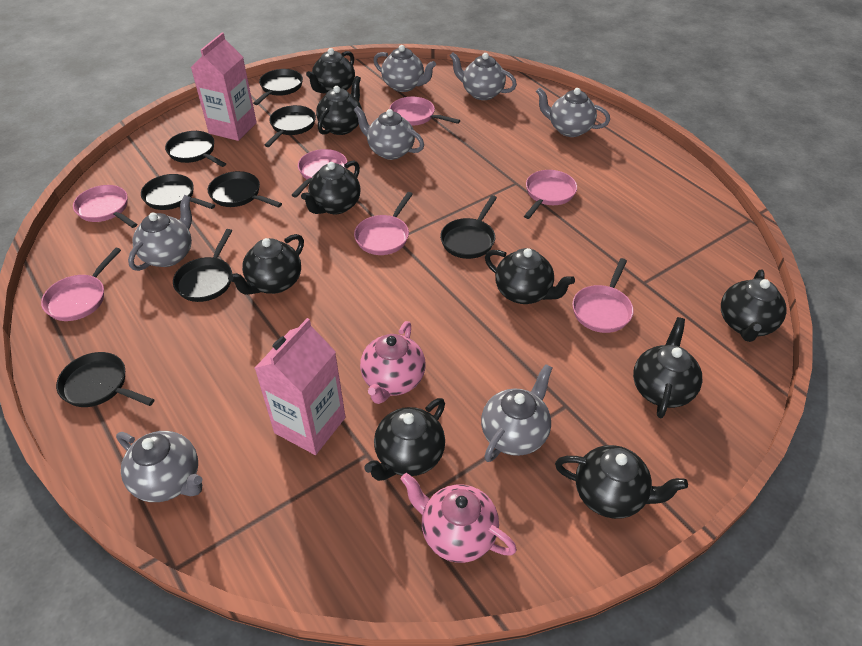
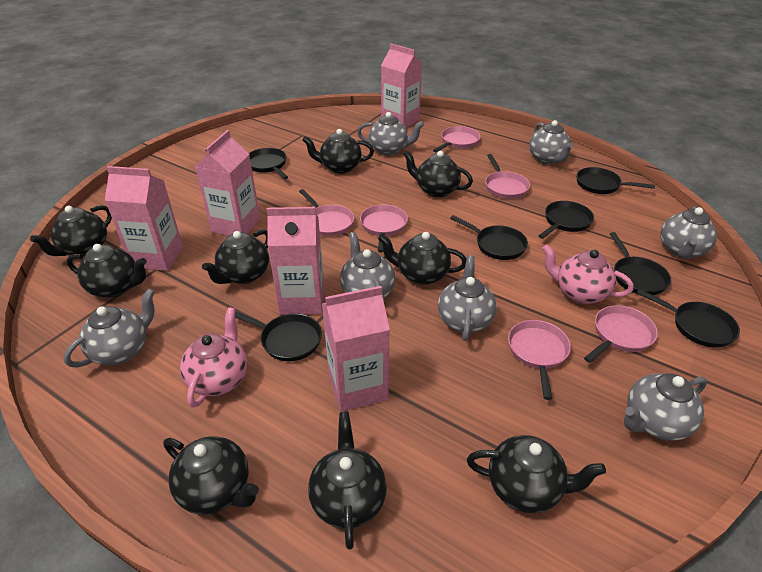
black pan: [56,352,154,407] [141,174,215,210] [165,131,226,167] [173,229,232,302] [208,171,282,208] [253,69,303,105] [265,105,316,147] [440,195,497,259] = 8 -> [235,311,322,361] [249,148,288,179] [450,215,528,260] [539,201,594,239] [576,167,655,194] [610,232,671,295] [637,289,740,348] = 7
pink carton: [191,33,257,141] [255,318,346,455] = 2 -> [105,166,183,271] [194,130,260,236] [267,207,324,315] [322,286,390,412] [381,43,422,128] = 5
pink pan: [41,248,121,321] [73,185,137,228] [292,149,347,198] [354,192,413,255] [390,97,460,126] [524,170,577,219] [572,258,634,333] = 7 -> [299,189,354,236] [360,204,408,252] [433,126,481,152] [485,154,530,199] [508,320,571,400] [584,305,658,363] = 6

